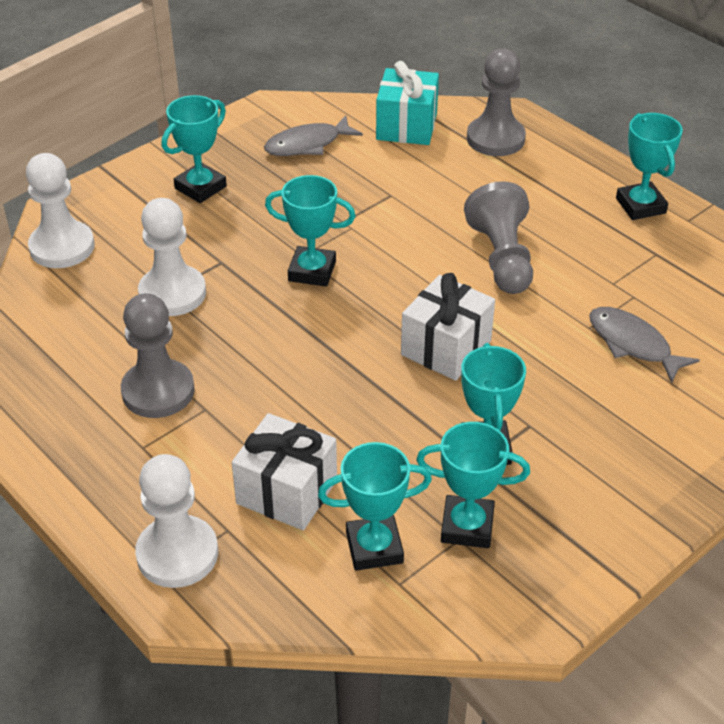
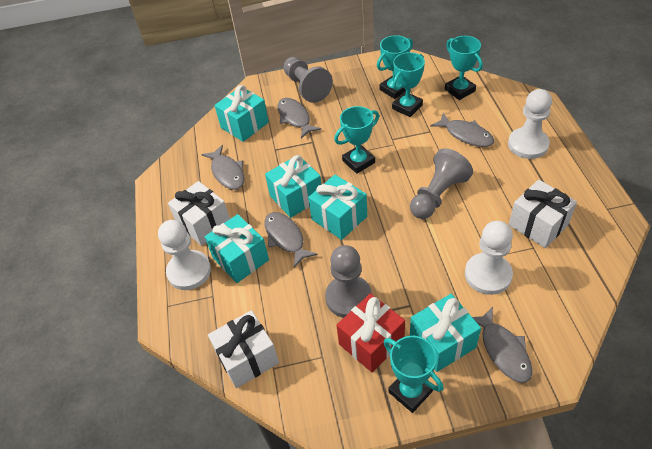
grey fish: [264,115,363,156] [589,307,700,383] = 2 -> [201,145,244,190] [264,212,318,268] [278,98,321,139] [430,112,494,147] [472,307,533,383] = 5
red gift: none = 0 -> [336,293,405,372] = 1
turquoise gift: [376,61,439,145] = 1 -> [205,214,269,283] [215,85,269,142] [265,155,322,218] [308,175,367,240] [410,294,481,372] = 5
turquoise trophy: [162,95,227,203] [265,175,356,286] [318,442,432,571] [416,422,530,548] [461,343,526,465] [616,113,683,220] = 6 -> [334,106,379,174] [377,35,413,99] [384,336,443,413] [392,52,425,117] [445,36,483,100] = 5
white gift: [232,413,337,530] [401,273,495,381] = 2 -> [168,181,230,246] [208,310,279,388] [509,180,577,248] = 3

